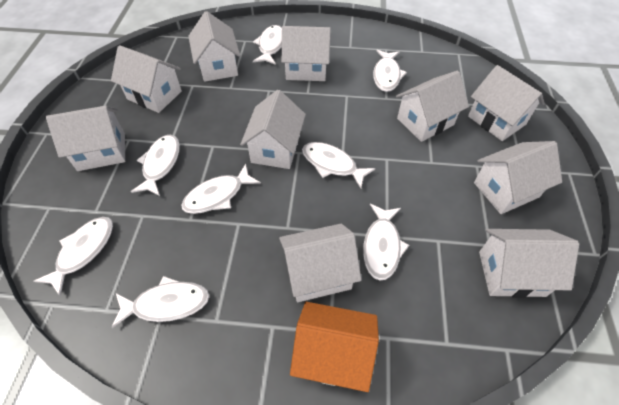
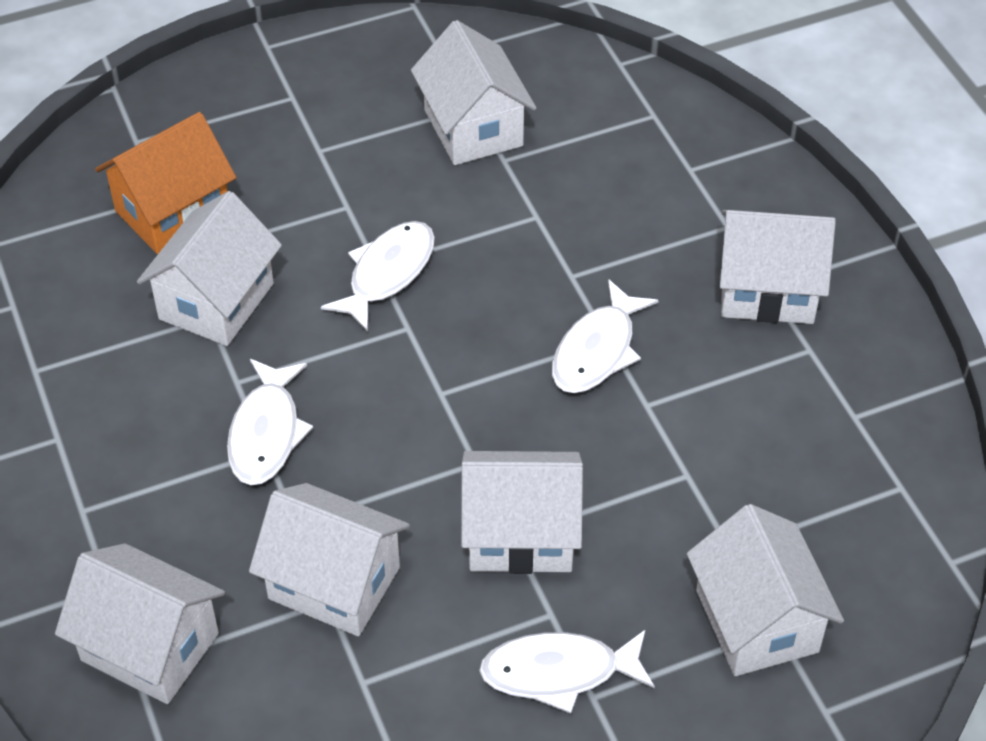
white fish: [34,217,113,296] [111,276,209,328] [131,135,180,196] [181,164,261,214] [253,25,282,65] [302,142,375,188] [363,204,409,281] [373,50,407,92] = 8 -> [227,359,313,485] [321,221,435,332] [479,629,655,713] [552,279,658,393] = 4
white house: [46,106,125,171] [111,45,182,113] [188,11,240,82] [240,90,306,169] [279,224,361,302] [281,26,331,81] [396,71,469,142] [468,65,545,141] [474,141,562,214] [479,229,579,298] = 10 -> [55,543,225,704] [137,191,282,346] [249,483,410,636] [411,20,536,165] [461,451,583,574] [687,504,844,676] [720,210,836,324] = 7

